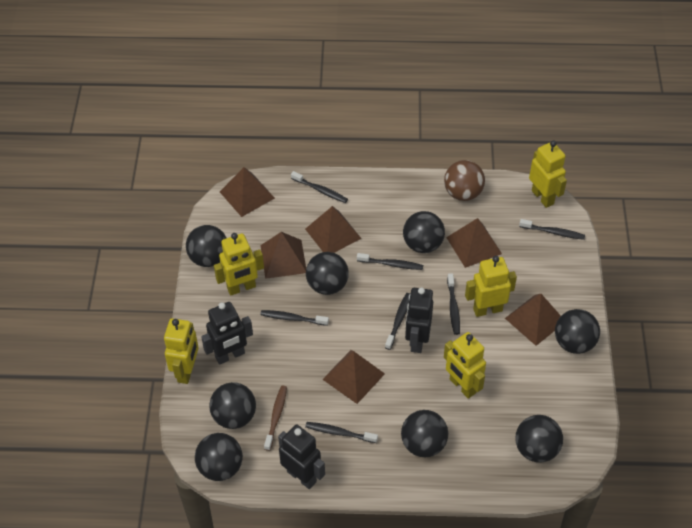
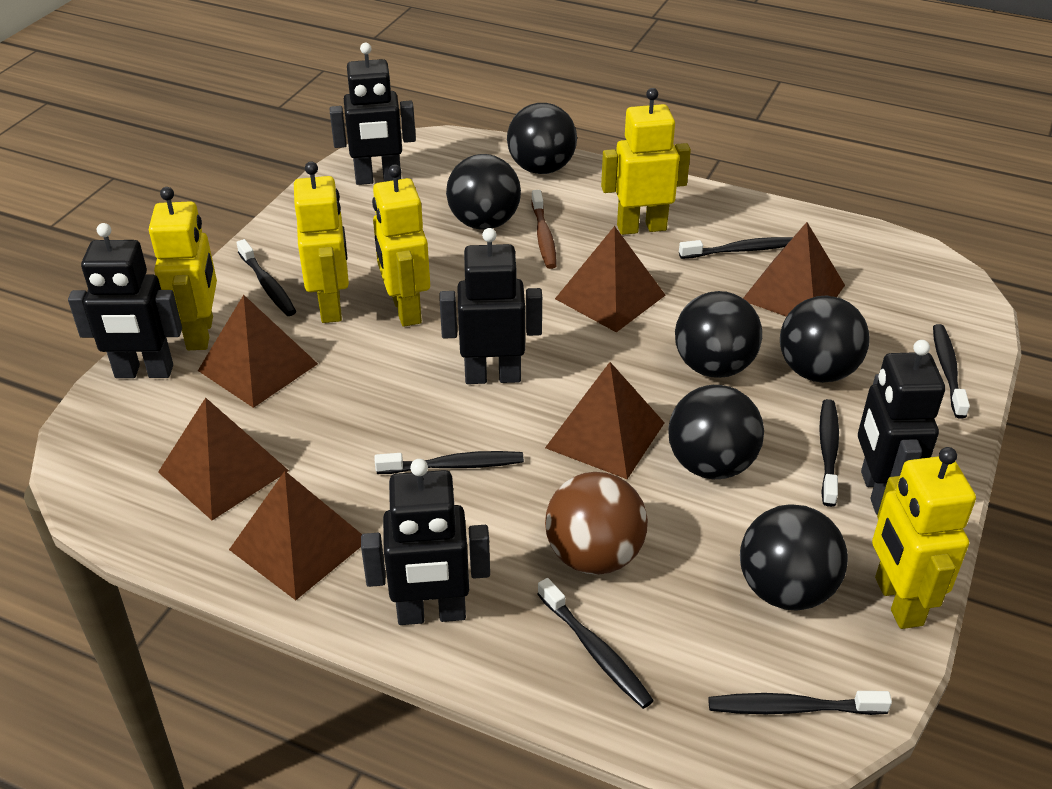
black ball: [186,225,226,267] [195,433,243,481] [209,382,256,429] [306,252,349,295] [401,410,448,457] [403,211,445,253] [515,415,563,463] [555,309,600,354] = 8 -> [446,154,521,230] [507,103,577,174] [668,385,764,479] [675,291,762,378] [740,504,848,611] [780,295,870,383] = 6
black robot: [201,302,253,365] [278,424,325,489] [405,287,433,353] = 3 -> [68,223,182,378] [330,43,416,185] [361,459,490,625] [440,228,542,384] [858,340,945,515] = 5

